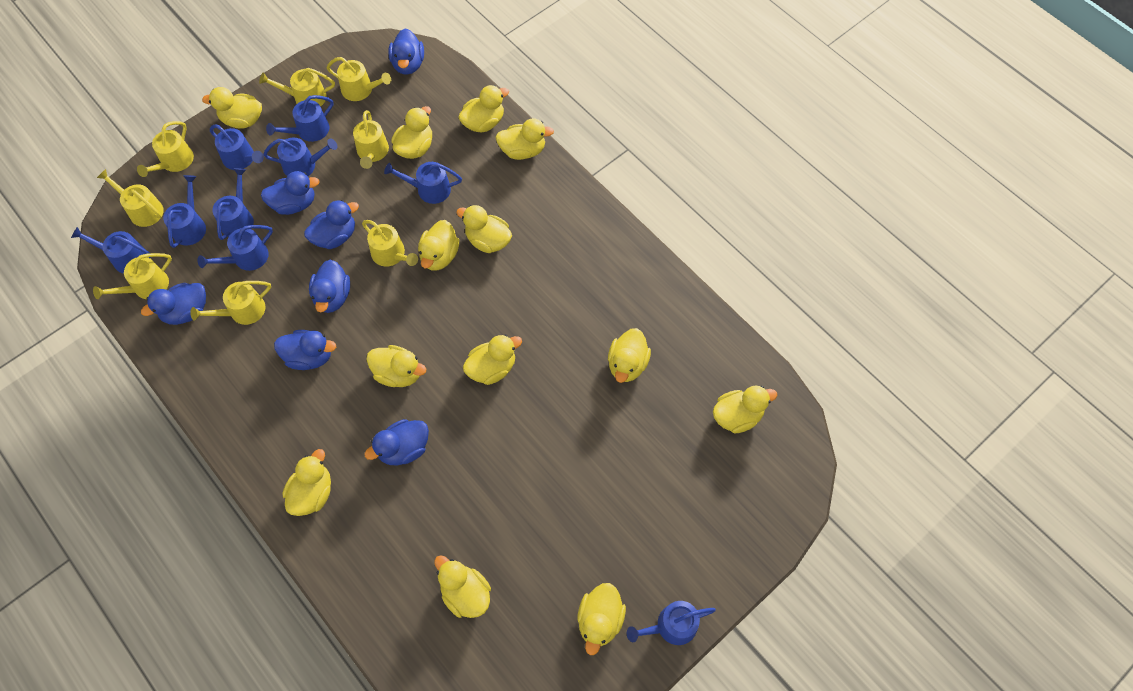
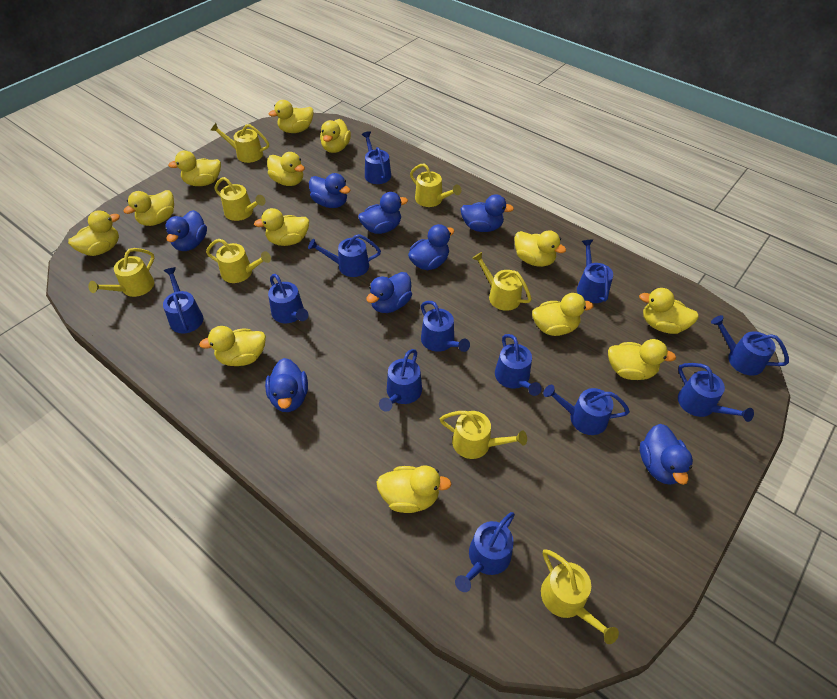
blue duck: [141,283,206,325] [261,171,320,215] [274,330,336,370] [304,200,359,249] [309,260,350,313] [365,419,429,465] [388,28,424,75] = 7 -> [165,210,207,251] [265,358,308,412] [309,173,351,208] [358,192,408,234] [366,272,412,313] [408,224,454,270] [460,194,514,232] [640,424,693,485] = 8
blue watering can: [71,227,151,274] [163,175,206,248] [197,225,273,271] [210,124,264,170] [212,168,254,240] [263,138,338,176] [266,95,333,142] [384,162,462,204] [627,601,716,645] = 9 -> [163,267,203,333] [268,274,308,323] [308,234,381,277] [362,131,391,184] [379,349,422,412] [421,301,470,352] [455,512,515,592] [495,334,542,396] [543,385,630,435] [577,239,613,303] [678,363,754,422] [711,315,789,375] = 12

